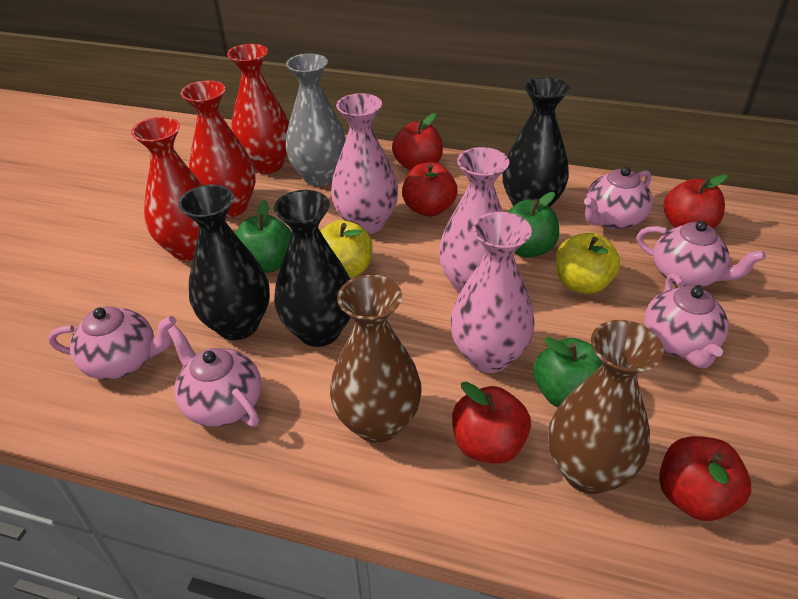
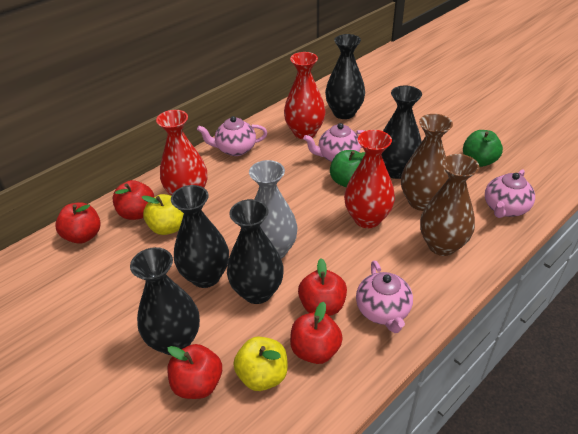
black vase: [178,185,270,340] [274,190,350,347] [502,77,570,207] = 3 -> [130,247,200,355] [171,185,229,288] [227,199,284,304] [325,34,365,119] [382,85,422,179] = 5
green apple: [235,200,292,273] [508,192,559,258] [533,337,602,407] = 3 -> [330,150,365,187] [463,130,503,167] = 2
pink teapot: [48,306,176,380] [168,326,261,427] [584,167,653,230] [637,221,766,287] [644,273,728,368] = 5 -> [197,116,267,156] [303,123,364,162] [356,261,413,333] [485,169,535,218] = 4
pink vase: [331,93,398,234] [439,147,514,294] [450,212,535,373] = 3 -> none = 0

